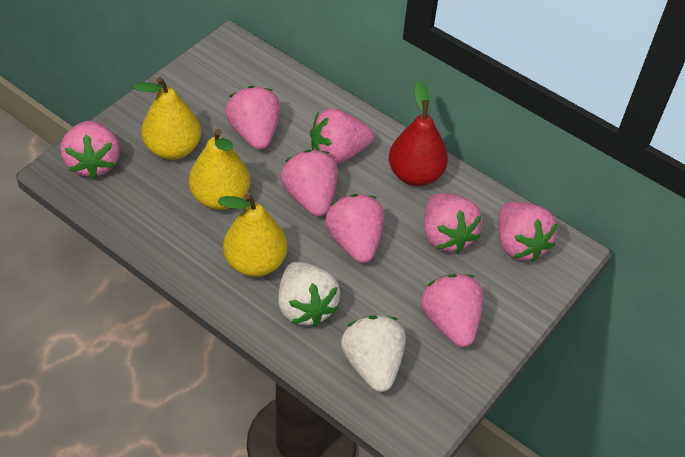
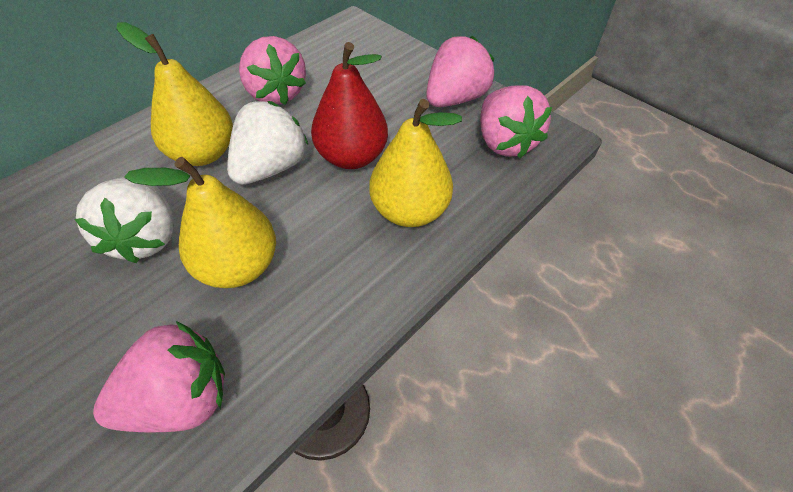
pink strawberry: [61,121,120,179] [225,86,280,150] [281,150,338,217] [310,109,374,164] [325,194,384,263] [421,274,483,347] [424,193,482,253] [498,202,557,262] = 8 -> [93,321,225,432] [239,36,306,105] [426,36,494,107] [480,85,552,158] = 4

